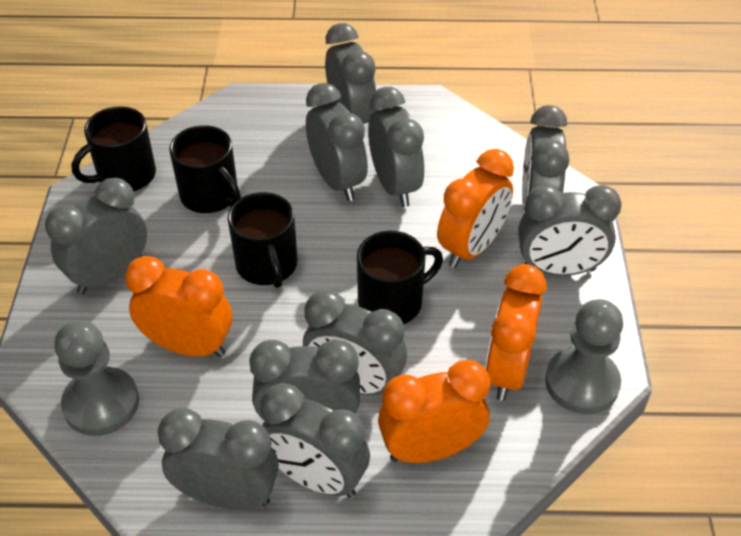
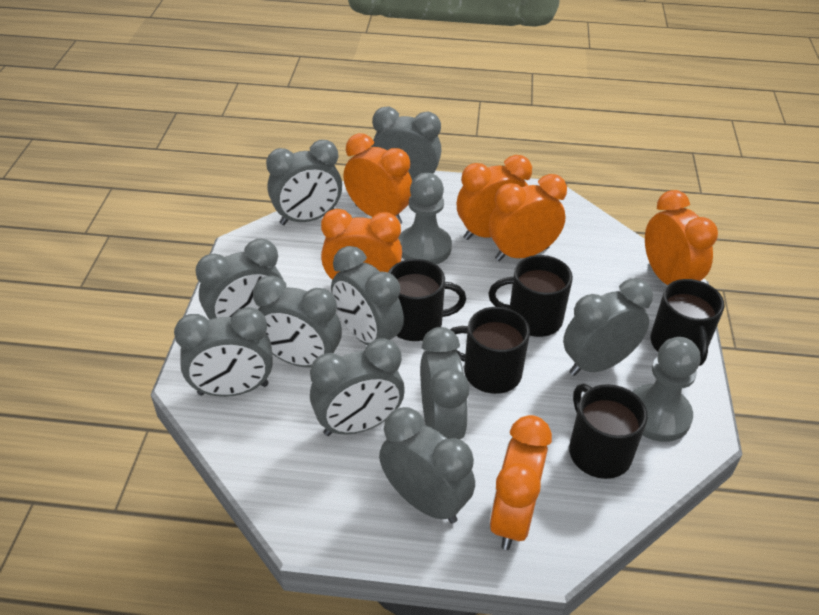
black mug: [72,106,156,192] [169,125,241,213] [228,192,297,288] [357,231,443,324] = 4 -> [388,259,466,341] [450,307,530,394] [489,255,573,337] [569,384,648,479] [650,279,724,366] = 5
orange clock: [125,256,232,357] [378,360,490,463] [437,149,514,268] [485,264,546,401] = 4 -> [321,209,402,280] [343,133,412,224] [457,155,532,240] [489,174,567,261] [489,415,552,550] [645,190,718,285] = 6

